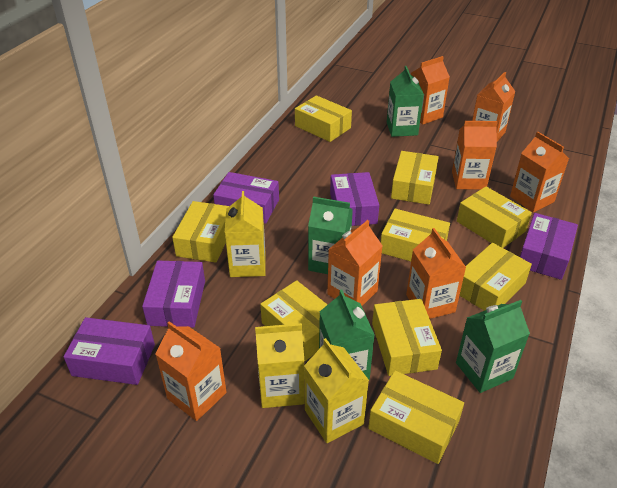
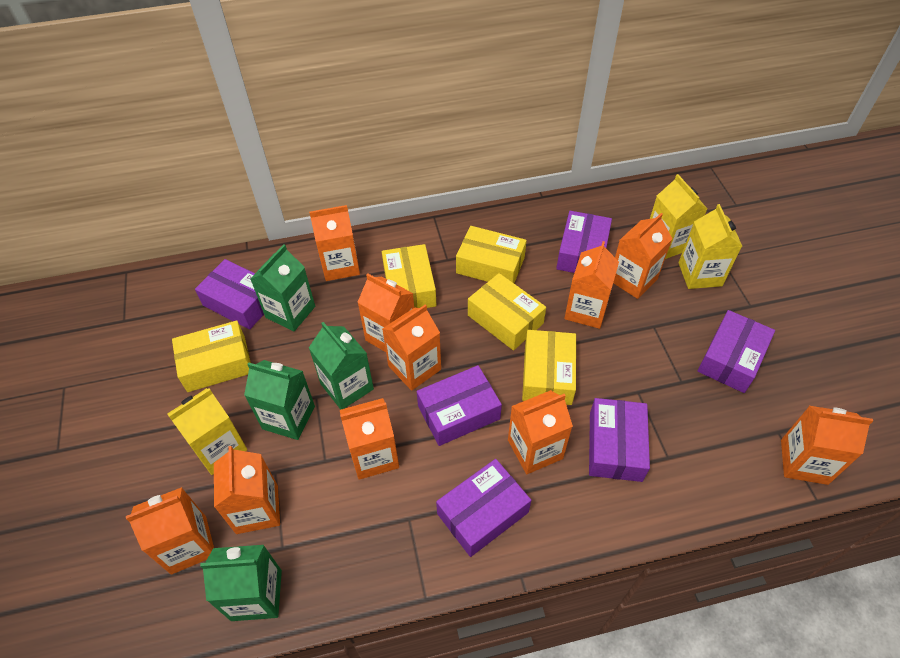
orange carton: [155,321,227,421] [327,220,382,306] [406,228,466,319] [411,56,450,125] [452,121,498,190] [472,72,515,141] [510,131,569,213] = 7 -> [126,487,214,575] [214,446,280,534] [309,205,360,281] [340,398,399,480] [357,273,414,352] [382,304,441,391] [508,390,573,474] [564,241,619,329] [613,213,673,299] [781,406,873,485] = 10
purple box: [64,317,155,385] [142,261,205,328] [213,172,279,224] [330,172,379,226] [520,213,578,280] = 5 -> [195,259,264,330] [417,365,502,446] [436,459,531,557] [556,211,612,273] [589,398,650,482] [697,310,775,393] = 6
yellow box: [172,201,229,263] [260,280,328,361] [295,95,352,142] [368,370,464,464] [372,299,442,376] [381,209,450,262] [391,151,439,205] [457,186,532,248] [459,243,532,311] = 9 -> [172,320,251,392] [382,244,437,308] [456,226,527,283] [468,273,546,350] [522,330,576,405] = 5

